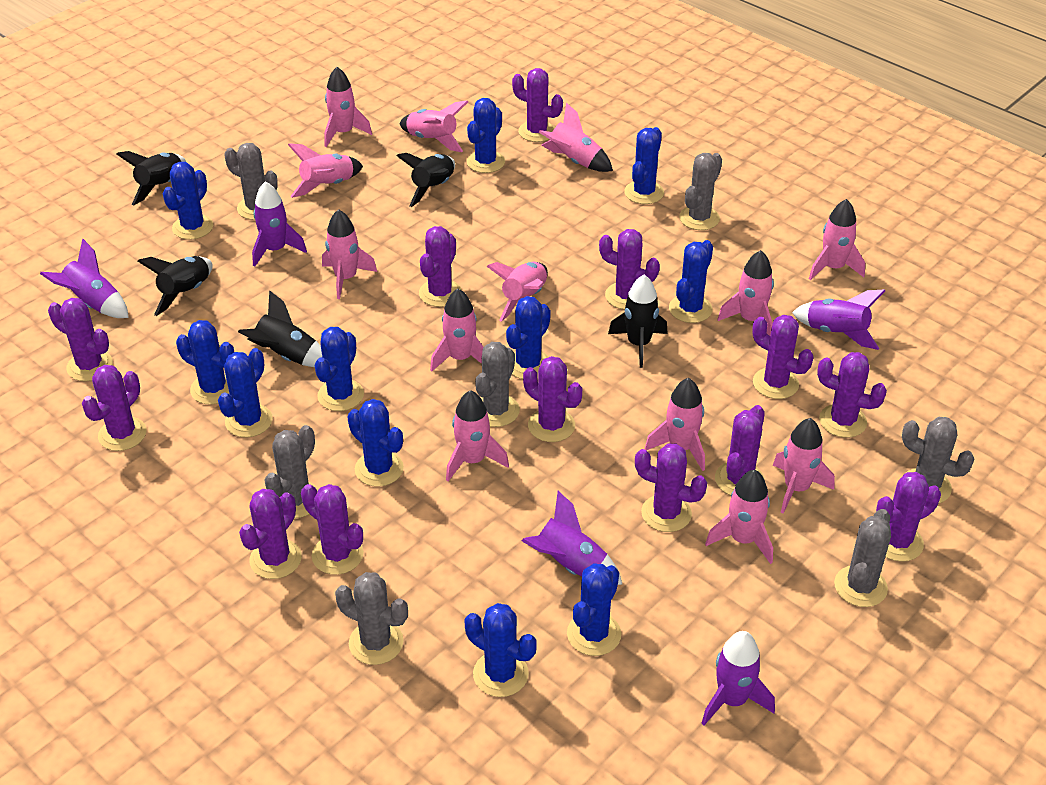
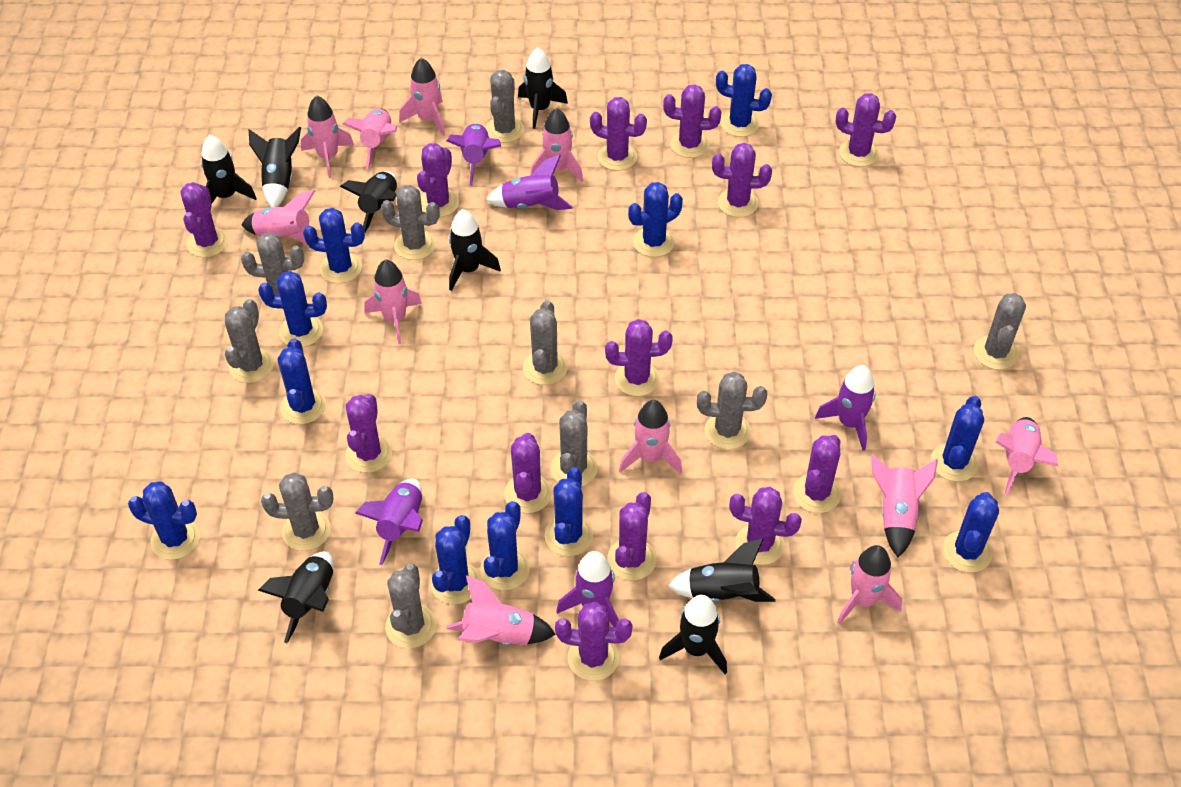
black rocket: [117,151,186,205] [138,256,213,316] [238,290,322,367] [396,153,455,207] [608,275,668,368] = 5 -> [201,135,257,203] [249,127,301,208] [258,551,334,643] [340,171,397,232] [449,209,501,291] [518,48,568,129] [659,595,727,674] [668,539,776,602] = 8
grey cactus: [225,143,278,220] [264,425,319,518] [335,572,408,665] [475,342,520,427] [679,153,722,230] [834,509,891,607] [902,417,974,504] = 7 -> [225,299,274,383] [241,232,304,303] [261,473,334,551] [381,185,440,260] [385,564,436,648] [486,70,524,143] [523,300,567,385] [550,400,598,487] [697,372,767,449] [974,293,1026,370] = 10
pink rocket: [288,143,363,198] [322,209,377,299] [324,67,372,147] [400,101,468,152] [430,289,484,372] [446,390,509,481] [486,262,548,322] [539,102,613,172] [645,378,705,471] [705,470,773,564] [717,250,774,336] [773,418,835,514] [809,199,865,280] = 13 -> [242,190,315,245] [301,95,354,178] [343,108,397,170] [364,259,422,345] [399,58,445,136] [446,575,556,645] [530,108,583,182] [619,400,682,474] [837,545,902,625] [871,454,938,557] [995,417,1058,496] = 11

